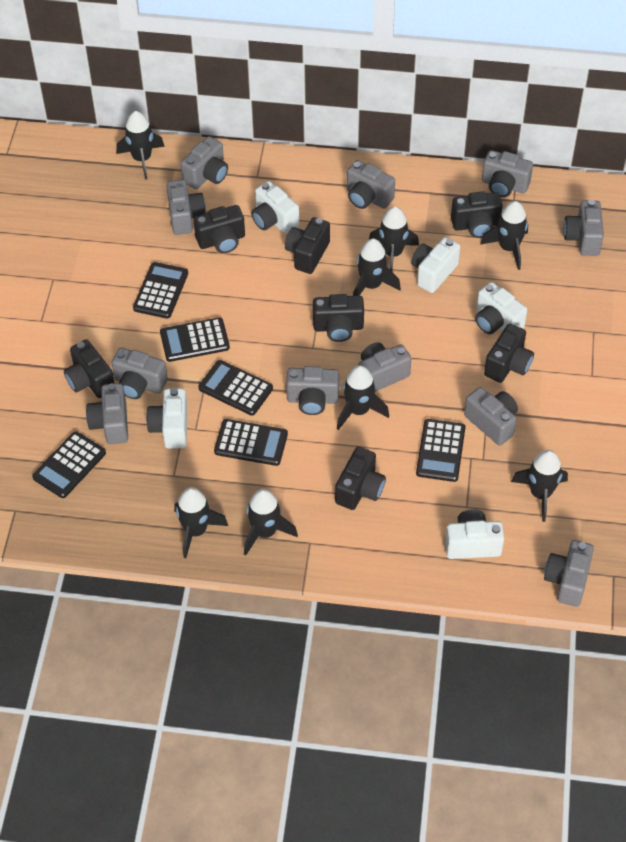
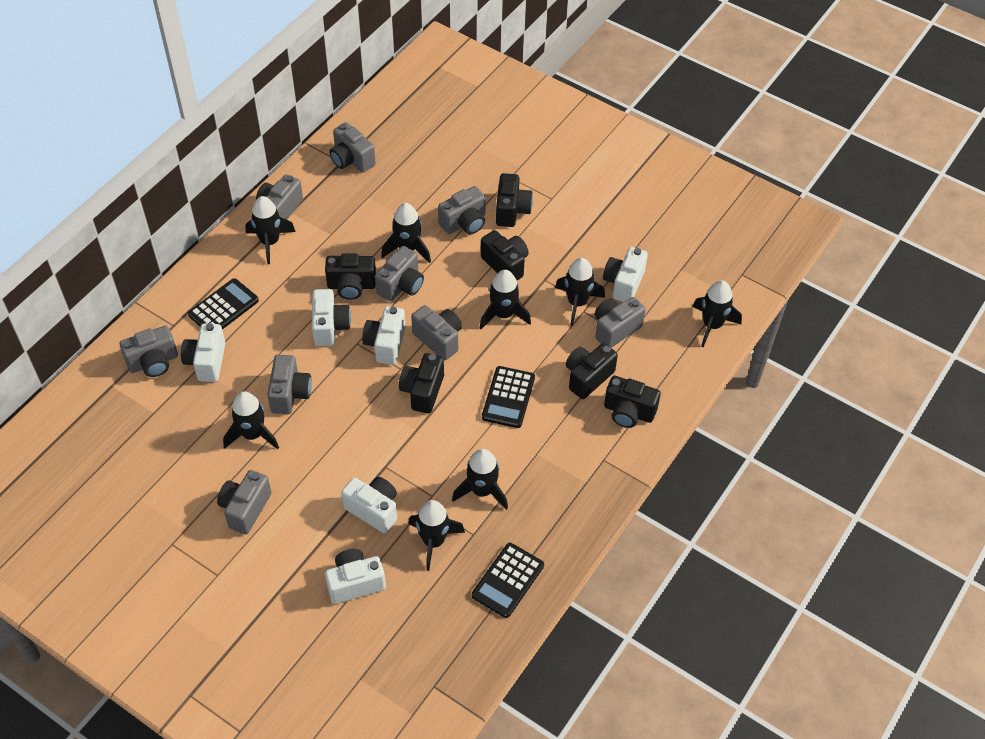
black calculator: [32,431,106,498] [133,262,188,319] [160,317,230,362] [198,360,273,416] [214,419,288,466] [416,419,466,482] = 6 -> [188,278,259,329] [472,543,544,618] [482,366,535,428] = 3
black camera: [64,339,115,398] [194,205,245,253] [285,217,330,274] [313,294,364,342] [335,447,386,510] [451,191,503,238] [484,323,534,383] = 7 -> [325,254,376,300] [399,353,444,414] [481,230,529,280] [496,173,533,227] [566,343,618,399] [604,376,661,428] = 6
grey camera: [86,383,128,444] [112,348,168,399] [167,179,206,235] [181,136,228,189] [286,366,339,415] [347,160,395,209] [358,342,411,392] [464,387,518,446] [482,150,533,197] [544,540,594,607] [563,200,604,256] = 11 -> [119,326,178,377] [217,470,272,534] [256,174,303,220] [267,355,312,414] [329,122,376,173] [375,246,424,301] [411,305,462,360] [438,186,486,234] [595,297,646,348] = 9
white camera: [146,388,188,449] [251,181,299,234] [411,237,460,293] [445,509,504,559] [475,282,527,334] = 5 -> [181,323,225,382] [312,289,351,346] [325,549,386,604] [341,477,397,533] [362,306,406,365] [603,247,648,302] = 6

